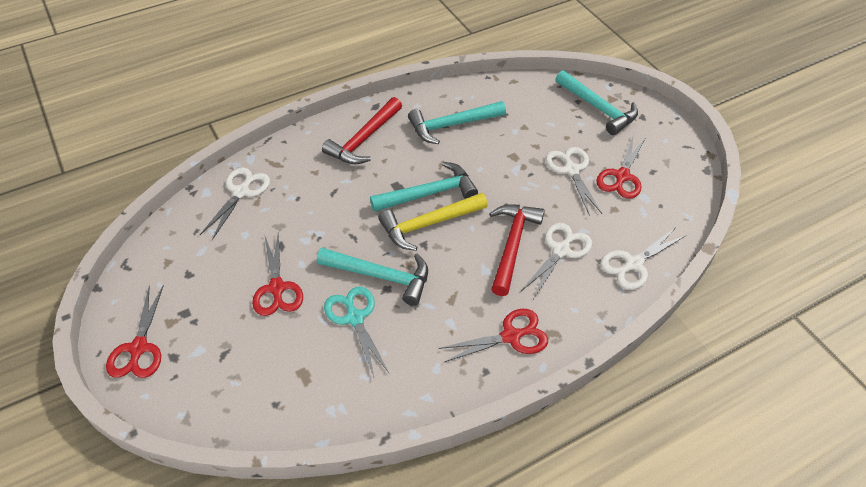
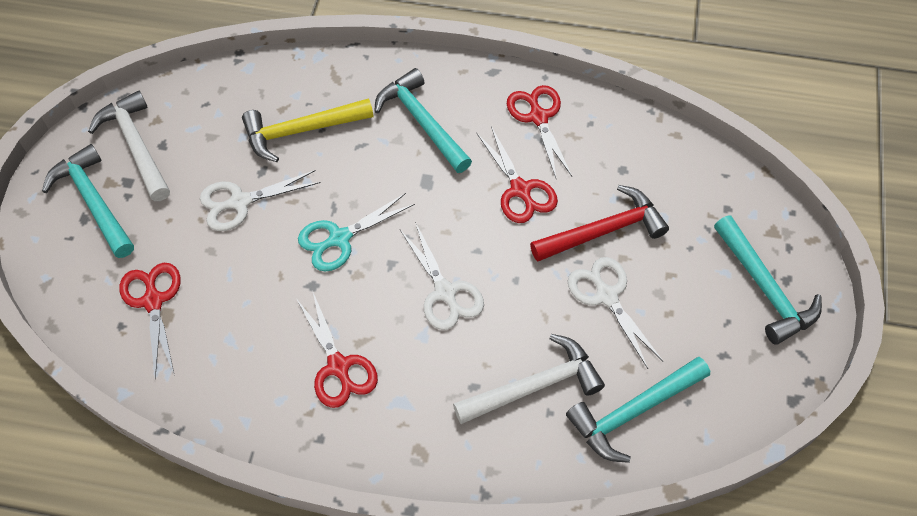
red hammer: [322,97,402,165] [489,204,545,296] = 2 -> [530,185,669,262] = 1
white hammer: none = 0 -> [88,91,170,201] [453,334,605,424] = 2
white scissors: [200,168,270,240] [520,223,592,299] [546,147,602,216] [601,227,687,290] = 4 -> [200,170,321,231] [400,222,484,330] [568,257,663,369] = 3

